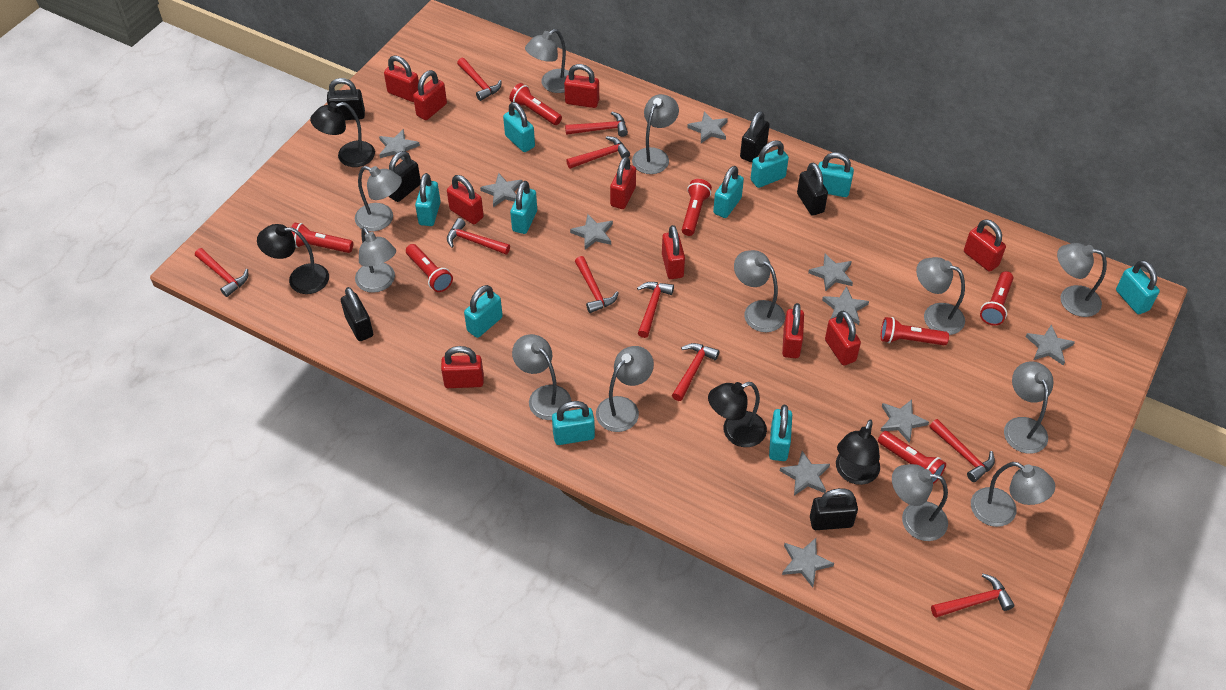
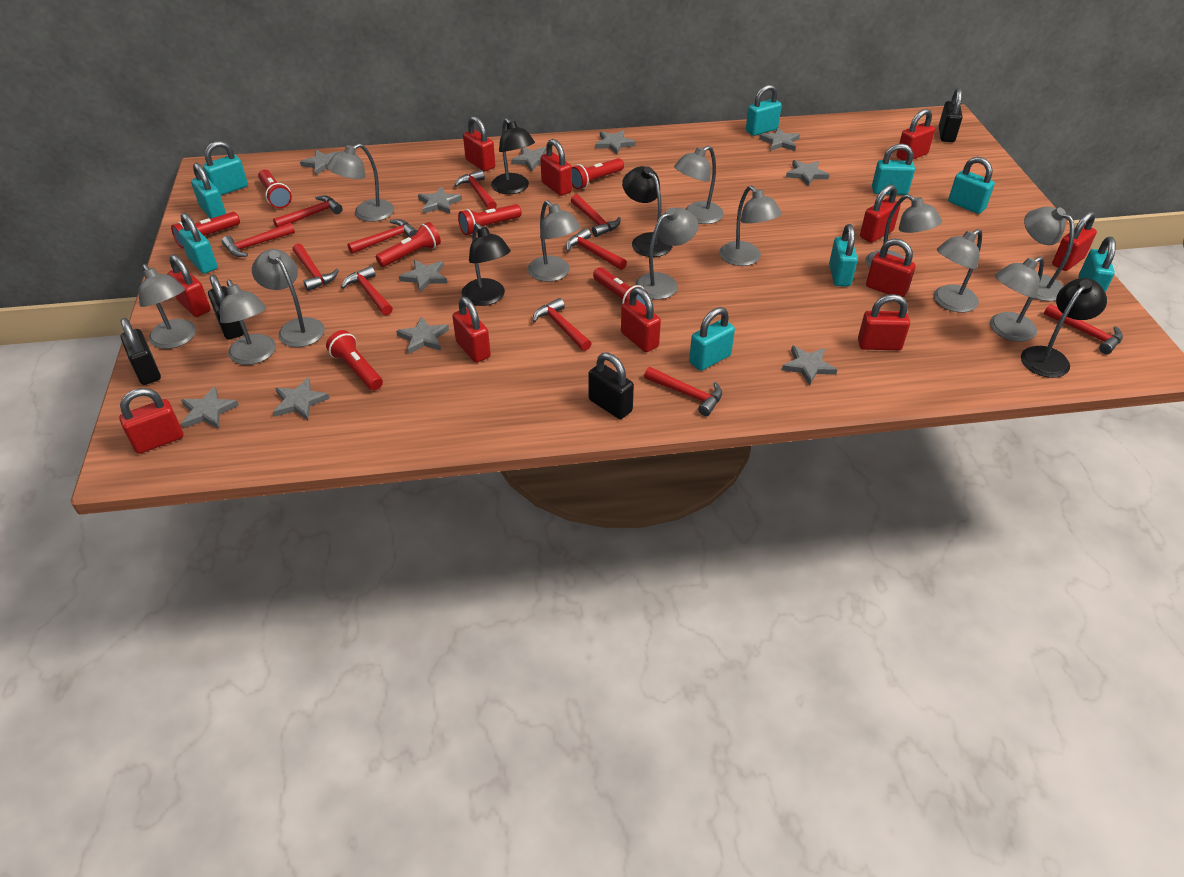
black padlock: [327,78,365,120] [341,287,373,341] [389,151,421,202] [740,111,770,162] [797,163,828,215] [810,488,858,530] = 6 -> [120,318,161,385] [208,275,244,340] [588,352,634,419] [939,88,963,142] = 4
grey star: [379,129,420,160] [480,173,523,207] [570,214,613,250] [687,111,728,143] [780,451,830,496] [782,538,834,587] [808,254,853,291] [822,286,869,325] [881,400,929,443] [1026,324,1075,365] = 10 -> [181,387,239,429] [273,378,330,420] [300,150,339,175] [396,316,449,354] [399,260,447,293] [418,186,462,214] [511,147,546,172] [595,130,635,154] [759,127,800,151] [782,346,837,386] [786,160,829,186] = 11
red hammer: [195,248,248,297] [447,218,510,255] [457,58,502,101] [565,112,628,137] [566,136,630,169] [575,256,619,313] [637,282,674,338] [672,343,720,401] [929,419,995,482] [931,574,1015,618] = 10 -> [222,223,295,257] [273,195,343,228] [292,243,339,291] [341,266,393,316] [347,219,417,254] [454,170,497,210] [533,298,592,351] [566,228,627,270] [571,194,621,237] [644,367,722,416] [1044,304,1123,354] = 11
red padlock: [384,55,419,102] [413,70,447,120] [441,346,484,388] [447,175,484,224] [564,64,599,108] [610,157,636,209] [662,225,685,279] [782,303,804,358] [825,311,861,365] [964,219,1006,272] = 10 -> [119,388,183,454] [167,254,211,317] [452,297,491,363] [463,116,495,171] [540,139,572,196] [621,287,661,352] [858,294,910,350] [860,184,901,243] [866,238,916,297] [896,109,935,161] [1052,211,1097,271] = 11
turquoise padlock: [415,173,441,226] [464,285,503,338] [503,102,535,152] [510,181,537,234] [552,401,595,445] [713,166,744,218] [751,140,789,188] [769,405,792,461] [818,152,854,197] [1116,260,1160,314] = 10 -> [179,213,218,274] [191,163,226,219] [203,141,248,196] [689,307,735,371] [746,84,782,136] [829,224,858,286] [872,143,915,195] [948,157,995,214] [1078,237,1116,293] = 9

